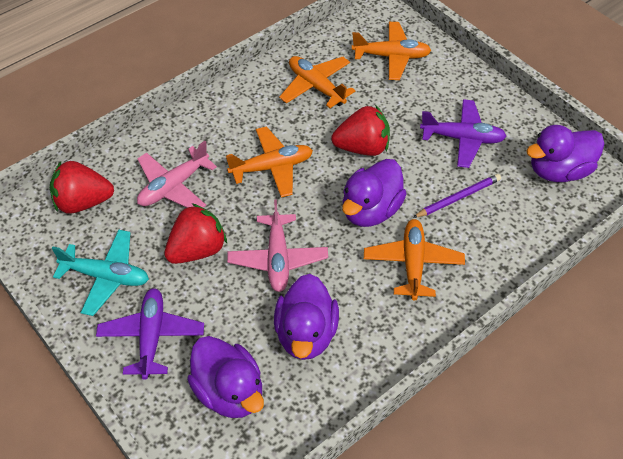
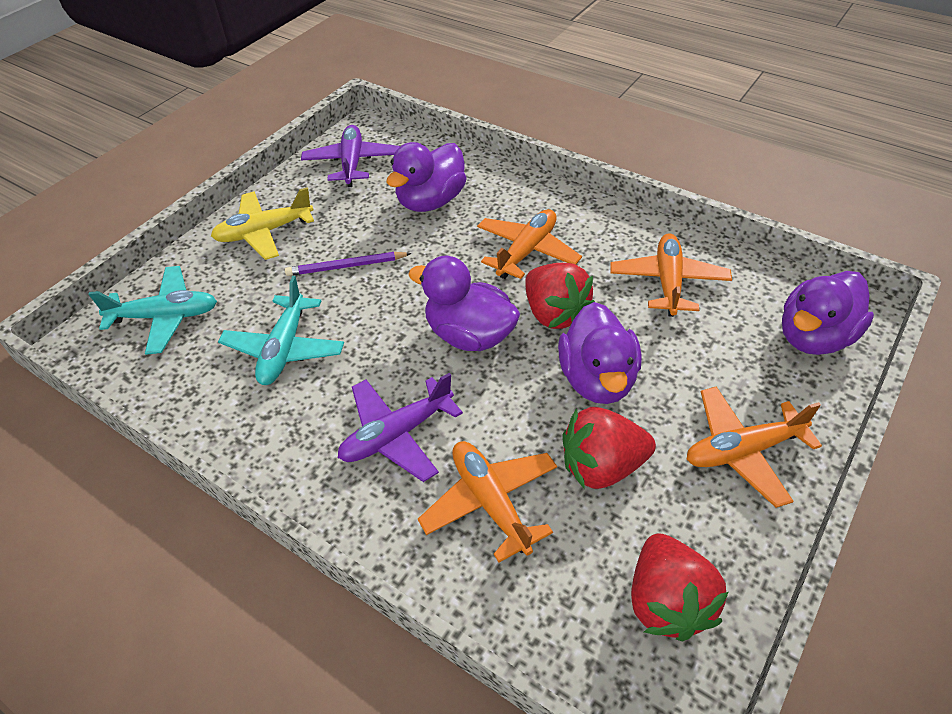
pink plane: [137,141,217,208] [227,199,328,292] = 2 -> none = 0
turquoise plane: [52,230,149,316] = 1 -> [88,266,217,355] [218,276,344,385] = 2
yellow plane: none = 0 -> [211,187,314,260] = 1

